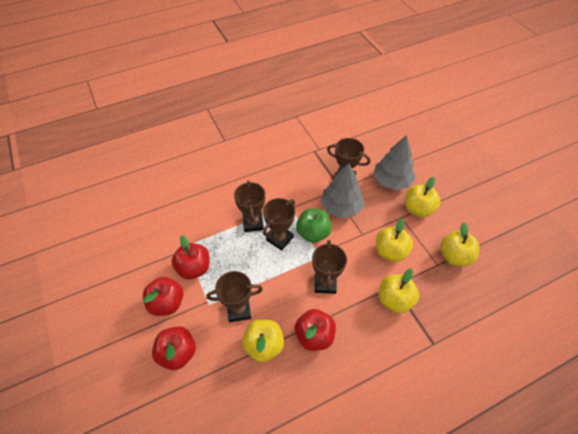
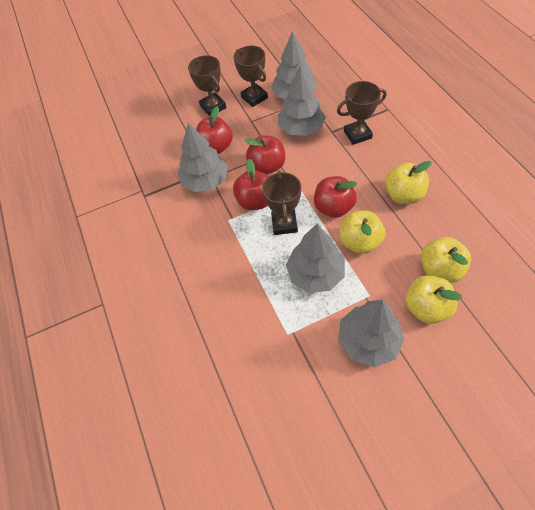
brown trophy: [206,271,263,322] [234,181,265,232] [263,198,295,251] [312,240,347,294] [327,138,370,178] = 5 -> [188,55,226,116] [233,46,268,107] [262,170,301,235] [337,81,387,145] = 4
green apple: [296,208,332,243] = 1 -> none = 0
grey tree: [320,163,364,218] [373,135,416,190] = 2 -> [178,123,228,192] [271,31,317,99] [278,66,326,136] [286,224,345,293] [338,300,405,367] = 5
yellow apple: [242,319,284,362] [376,218,413,262] [379,268,419,313] [405,177,440,217] [440,222,479,266] = 5 -> [340,211,385,254] [385,161,432,204] [405,275,462,324] [421,237,471,283] = 4

